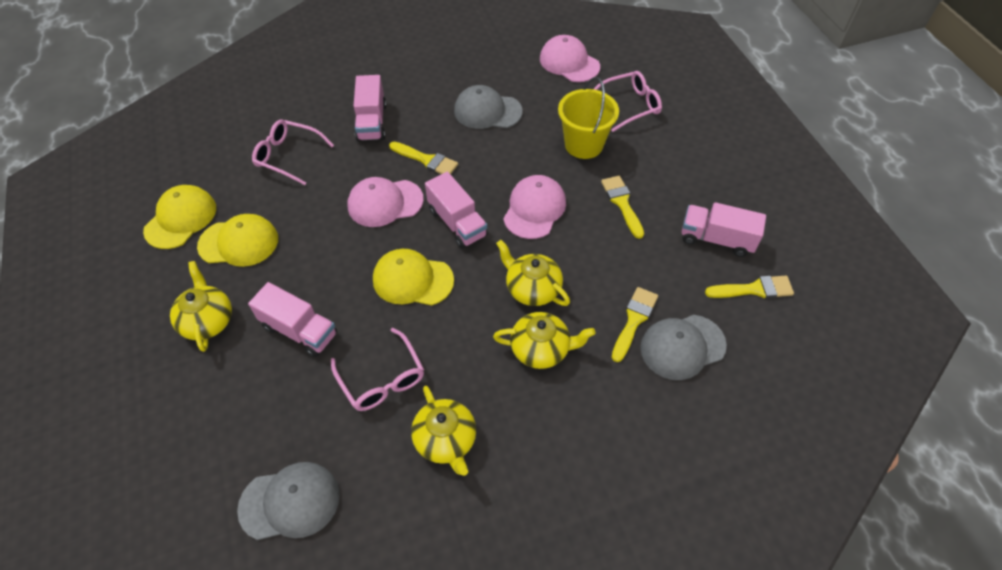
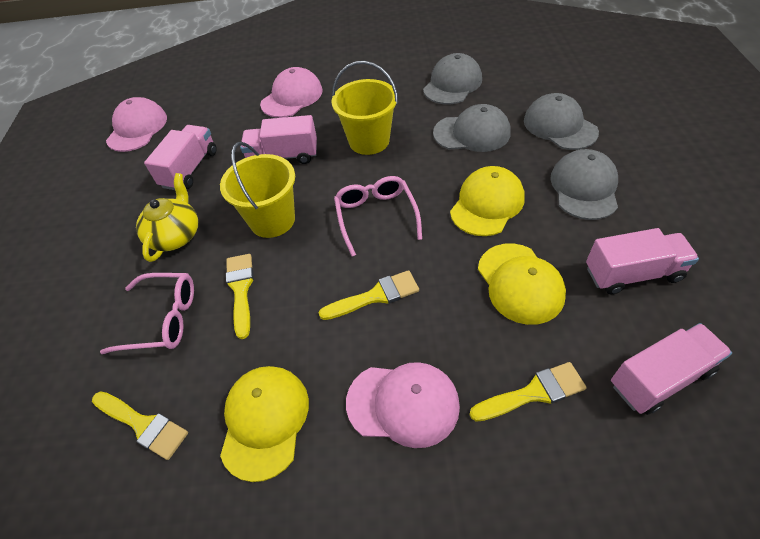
grey cap: [237,462,340,540] [454,85,523,129] [640,315,727,380] = 3 -> [423,53,482,104] [433,104,510,152] [524,93,599,150] [550,149,618,220] = 4
pink glasses: [252,120,334,185] [331,328,424,411] [594,71,662,132] = 3 -> [100,273,194,354] [334,176,422,256] = 2
yellow bucket: [558,77,619,159] = 1 -> [220,142,295,238] [332,61,398,155] = 2
yellow teapot: [170,261,232,352] [411,386,476,476] [493,312,596,369] [496,240,570,306] = 4 -> [136,173,198,262] = 1

